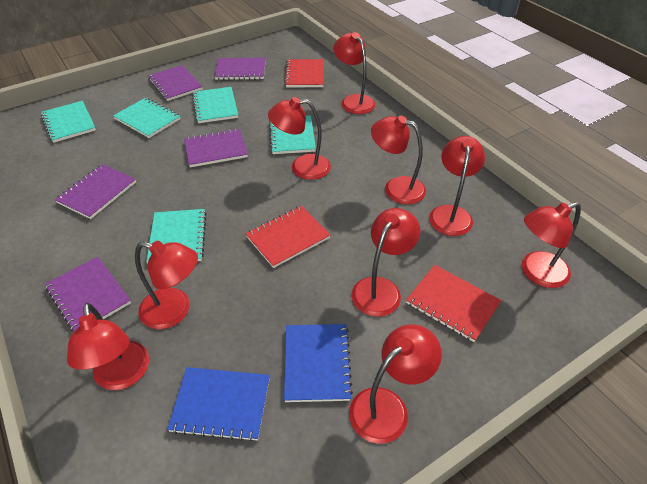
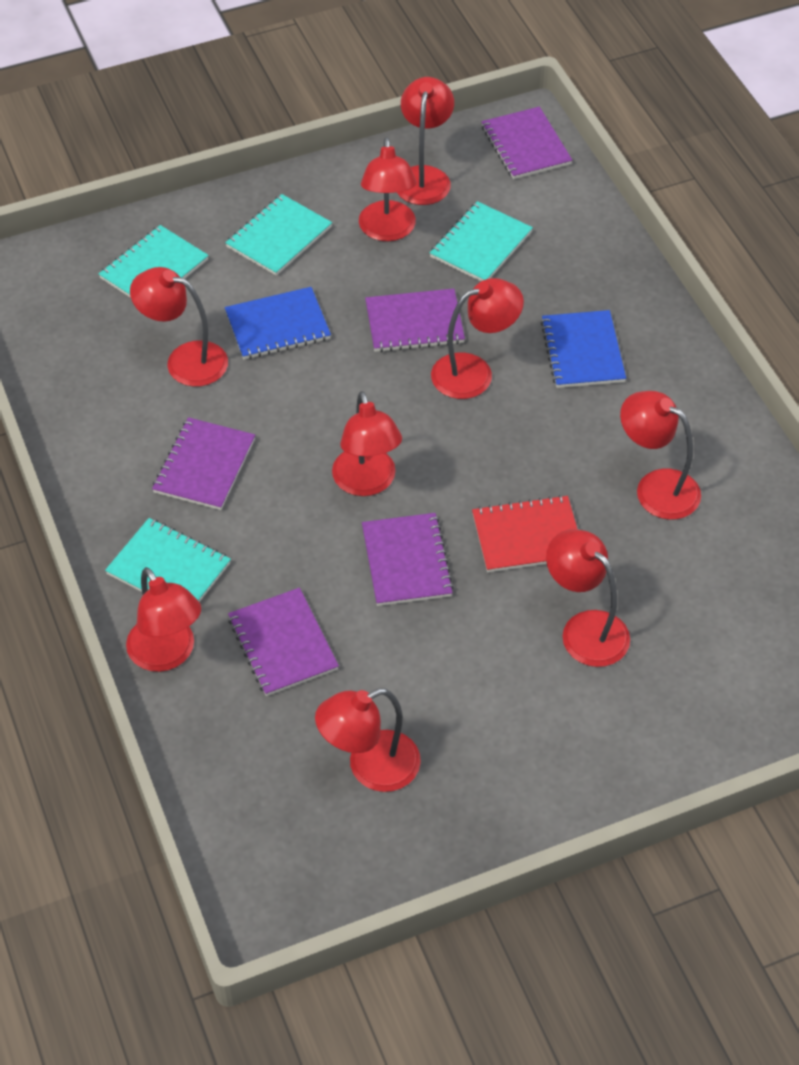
red notebook: [245,206,331,268] [284,59,324,88] [406,265,502,342] = 3 -> [472,495,577,572] = 1
turquoise notebook: [41,101,96,143] [113,98,180,138] [146,209,206,264] [192,87,238,123] [269,115,316,154] = 5 -> [99,225,209,298] [105,518,231,602] [225,194,332,276] [430,201,533,281] = 4

